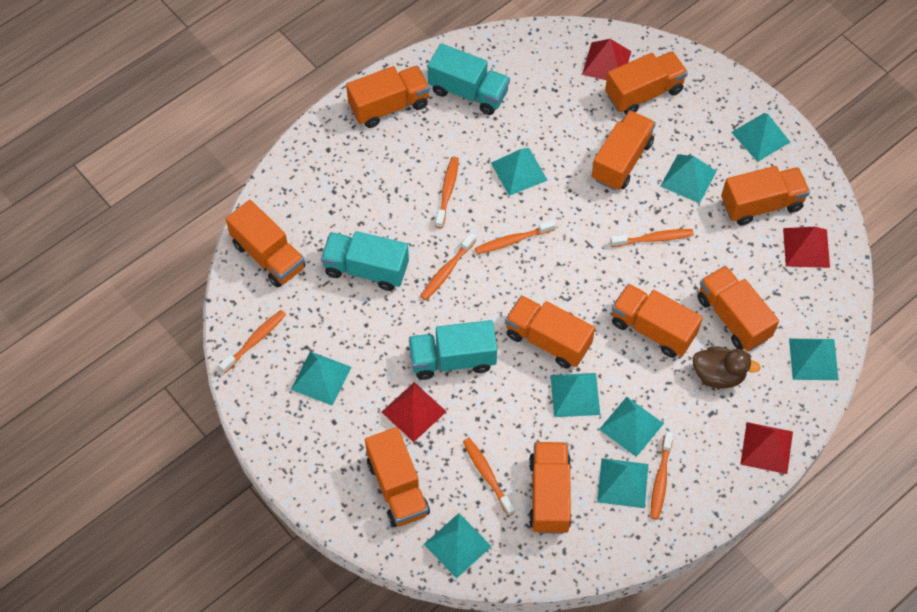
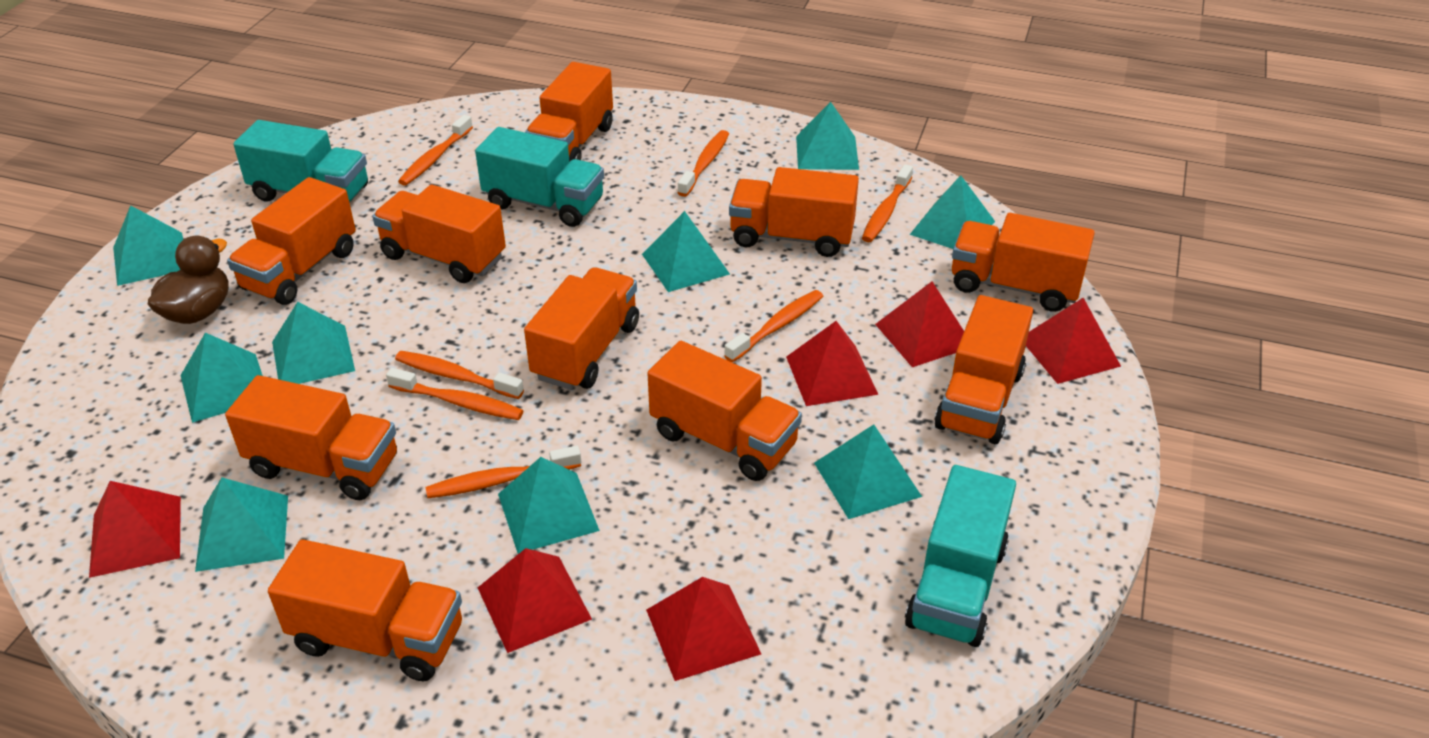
red pyramid: [382,382,447,442] [582,39,631,80] [740,422,793,474] [783,227,830,268] = 4 -> [89,481,181,578] [478,548,592,653] [646,577,761,681] [786,321,879,406] [875,282,964,367] [1026,298,1121,384] = 6

